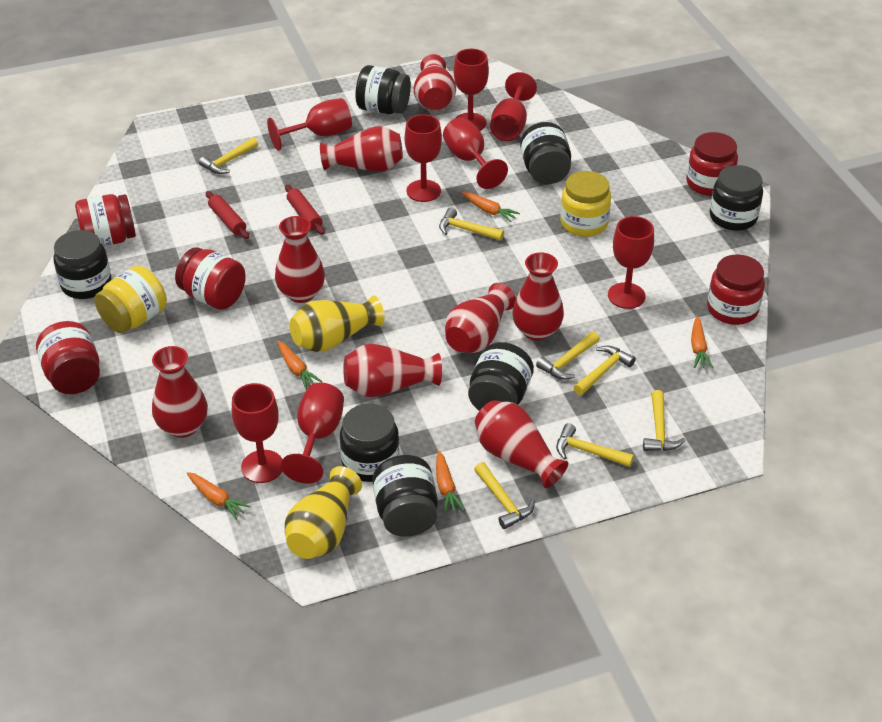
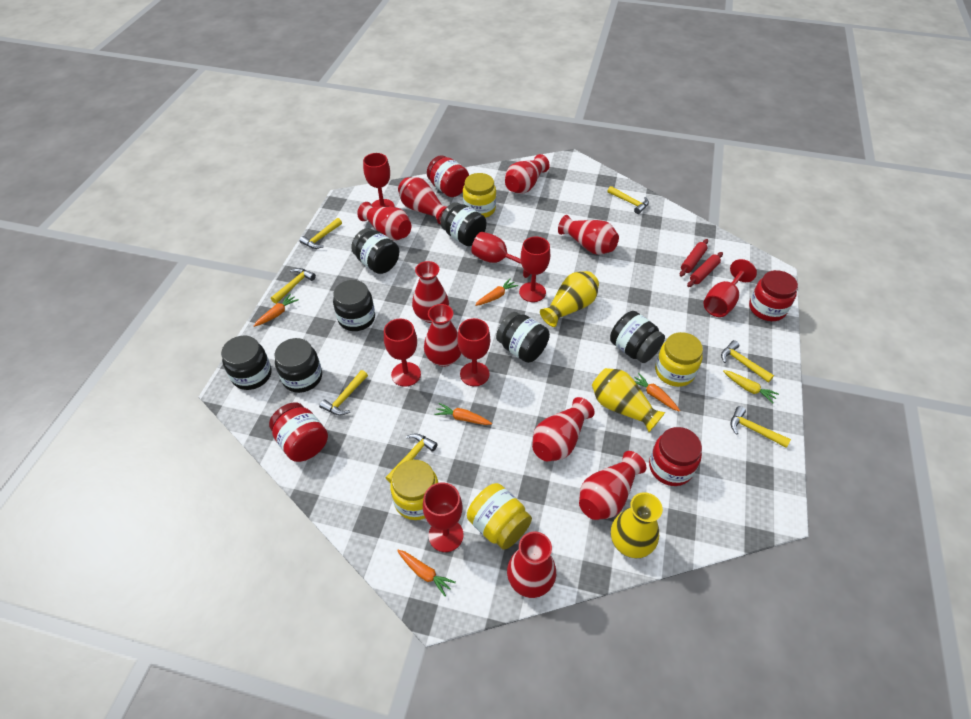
red goblet: [232,383,283,483] [267,98,352,151] [281,383,344,483] [405,114,442,202] [443,117,508,189] [454,49,489,131] [490,72,537,141] [608,216,654,309] = 8 -> [363,153,395,208] [384,319,421,387] [423,482,463,552] [457,318,490,386] [471,232,530,278] [519,237,550,302] [703,259,757,317] = 7
red jar: [36,321,100,394] [75,194,136,247] [175,247,246,310] [686,132,738,196] [707,254,765,325] = 5 -> [269,402,328,462] [427,155,469,197] [649,427,702,486] [749,270,798,321] = 4
red vase: [152,346,208,438] [275,216,325,303] [320,126,403,171] [344,344,442,397] [414,54,456,111] [445,283,516,353] [475,400,568,489] [512,252,564,341] = 8 -> [357,202,411,241] [398,177,447,224] [412,261,449,323] [424,304,461,367] [505,154,550,194] [507,532,556,598] [532,397,595,461] [558,215,619,255] [579,451,647,520] = 9
yellow carrot: none = 0 -> [723,370,779,403] = 1
yellow jar: [94,265,167,333] [560,171,611,237] = 2 -> [390,460,438,520] [463,173,496,218] [467,483,532,550] [655,332,703,387] = 4
yellow vase: [285,466,362,559] [289,296,384,352] = 2 -> [540,271,599,327] [592,368,665,432] [611,492,663,558] = 3

